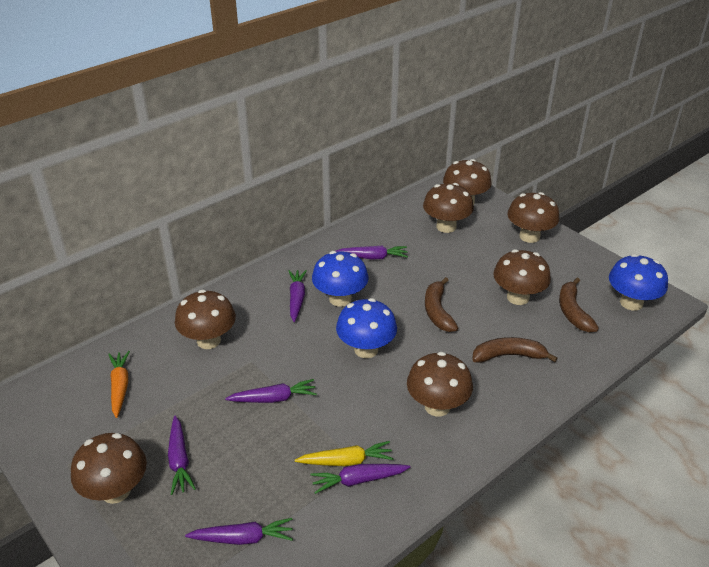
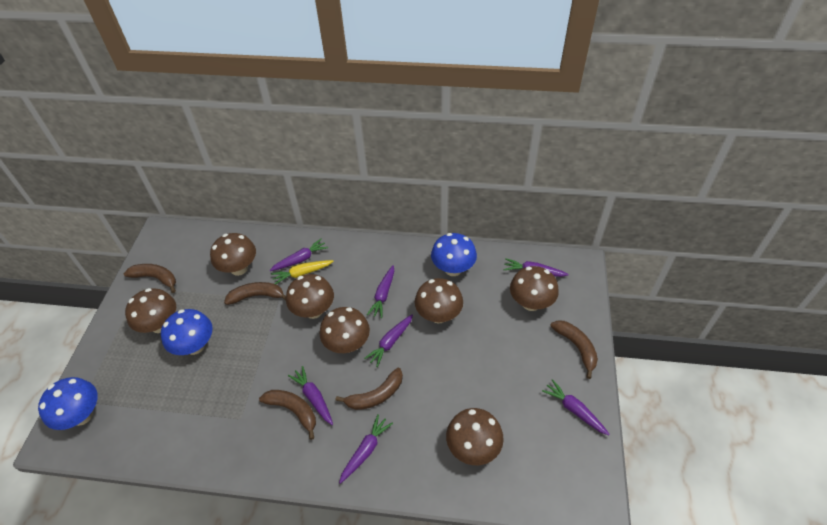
brown banana: [425,277,458,332] [472,337,558,363] [559,278,599,332] = 3 -> [124,264,176,293] [224,282,286,305] [259,390,316,440] [335,368,403,410] [550,320,598,379] = 5
orange carrot: [108,351,130,418] = 1 -> none = 0
purple carrot: [168,416,196,495] [185,518,293,545] [225,379,317,403] [288,270,307,322] [310,464,410,494] [336,246,408,259] = 6 -> [270,239,328,271] [288,366,333,425] [339,414,393,484] [364,314,413,367] [367,265,394,318] [504,258,569,277] [542,379,610,435] = 7

